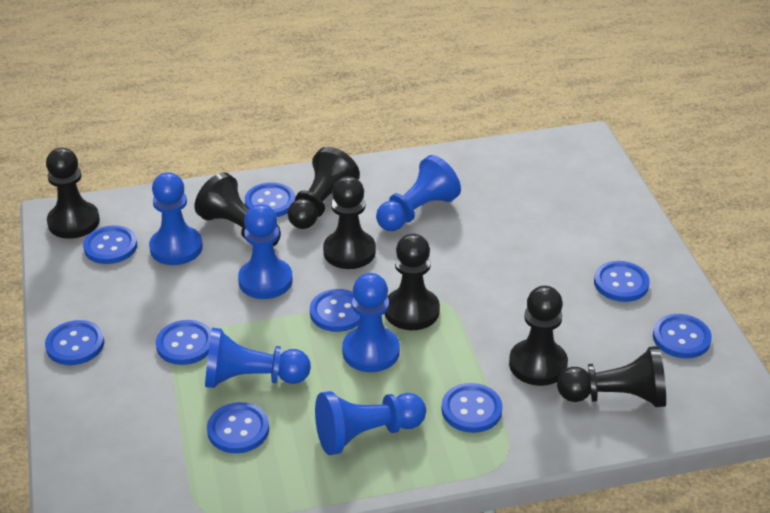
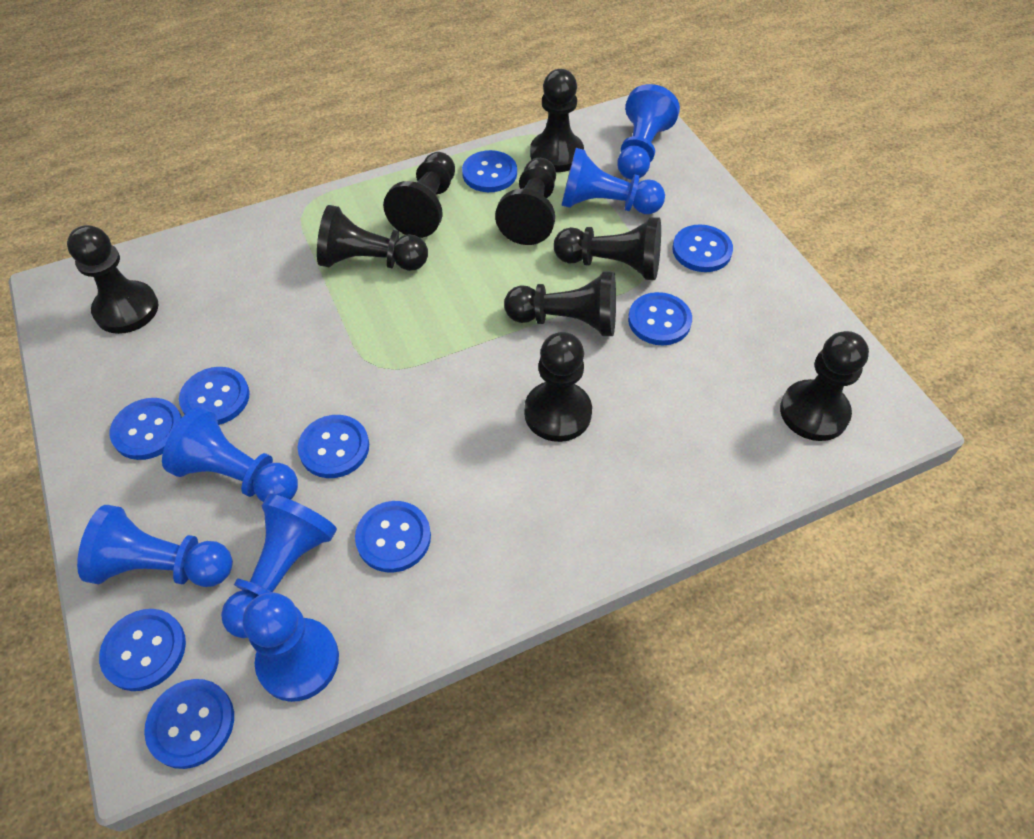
black pawn: [46,148,100,239] [195,172,281,247] [287,147,360,229] [323,176,376,269] [385,234,440,330] [509,286,568,386] [557,346,666,407] = 7 -> [67,225,158,334] [317,205,428,271] [383,152,455,238] [495,158,556,245] [504,271,616,336] [524,332,592,442] [530,69,584,172] [554,217,661,280] [780,331,869,441] = 9

